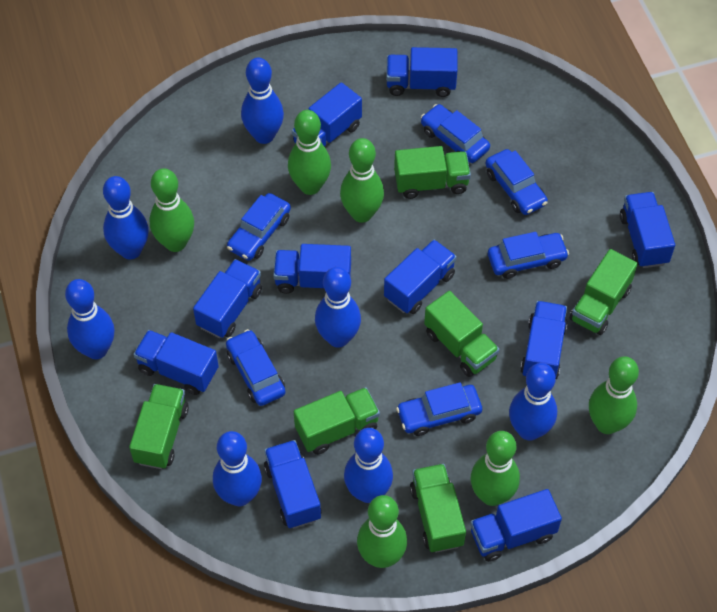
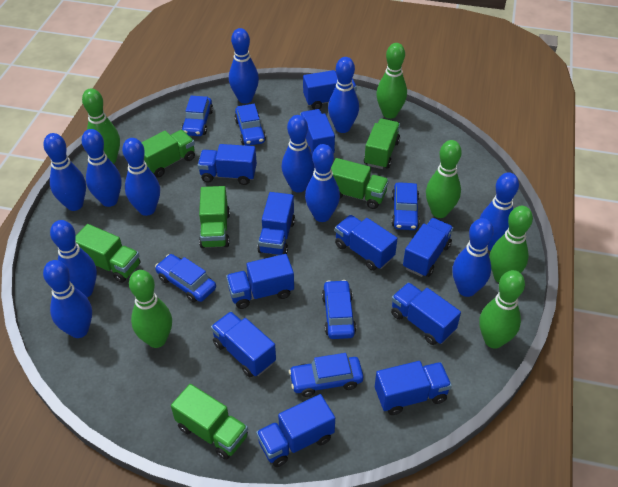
blue bowling pin: [65,279,114,359] [103,176,149,259] [213,431,262,506] [241,58,284,144] [315,267,361,348] [344,428,393,503] [509,363,557,441] = 7 -> [43,133,86,211] [43,260,92,338] [50,220,97,297] [82,129,122,207] [122,138,160,216] [229,28,259,104] [281,115,315,193] [305,144,340,222] [328,57,359,133] [452,218,494,297] [479,172,519,251] = 11
blue truck: [133,330,219,395] [193,259,262,338] [264,440,321,528] [273,244,351,294] [292,82,362,148] [384,240,457,314] [386,47,457,97] [470,489,562,562] [520,301,568,379] [620,192,675,268] = 10 -> [198,144,257,185] [211,312,276,377] [226,254,294,309] [256,394,335,467] [257,192,295,255] [300,109,335,155] [303,70,357,110] [335,215,398,271] [375,361,452,415] [391,282,461,345] [403,218,453,277] = 11

